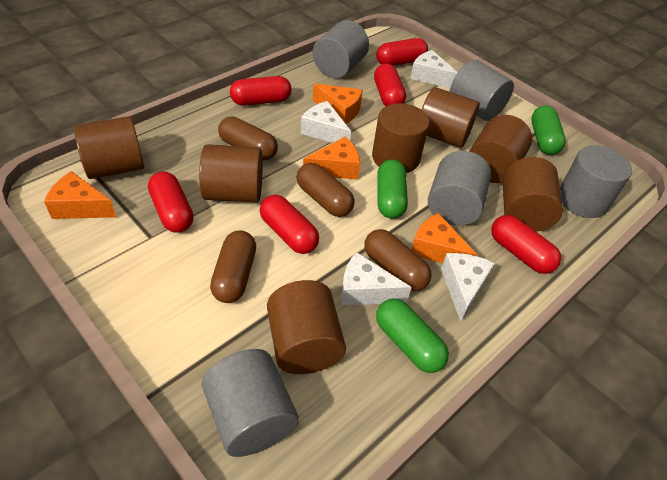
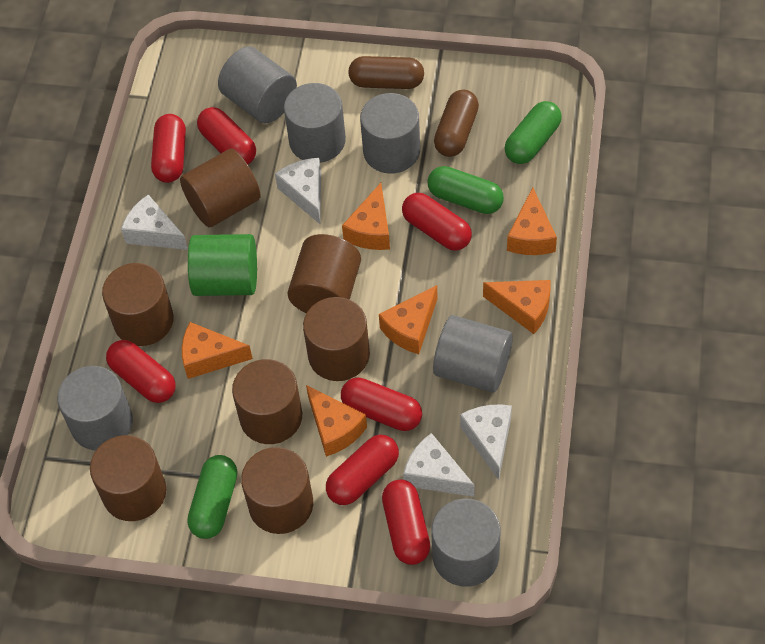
brown capsule: [210,231,256,303] [218,116,278,160] [297,163,354,217] [364,229,432,291] = 4 -> [348,56,424,89] [434,90,479,157] = 2
green cylinder: none = 0 -> [188,234,257,296] = 1
grey cylinder: [202,349,299,457] [313,20,369,78] [428,151,491,226] [450,60,514,121] [560,145,632,218] = 5 -> [57,366,133,450] [218,47,297,124] [284,83,346,163] [360,93,420,174] [431,499,501,587] [433,315,513,393] = 6
orange cheese: [44,171,116,219] [303,137,360,179] [313,83,363,124] [411,213,477,263] = 4 -> [182,322,253,379] [306,385,367,457] [342,183,390,250] [379,285,438,354] [483,280,551,334] [507,187,557,255] = 6
red capsule: [148,171,194,233] [230,76,292,106] [260,195,319,254] [374,63,406,106] [376,38,428,66] [491,215,561,274] = 6 -> [106,340,176,403] [151,114,186,183] [197,107,256,164] [326,434,399,505] [341,377,422,431] [382,480,430,565] [402,193,472,251] = 7

